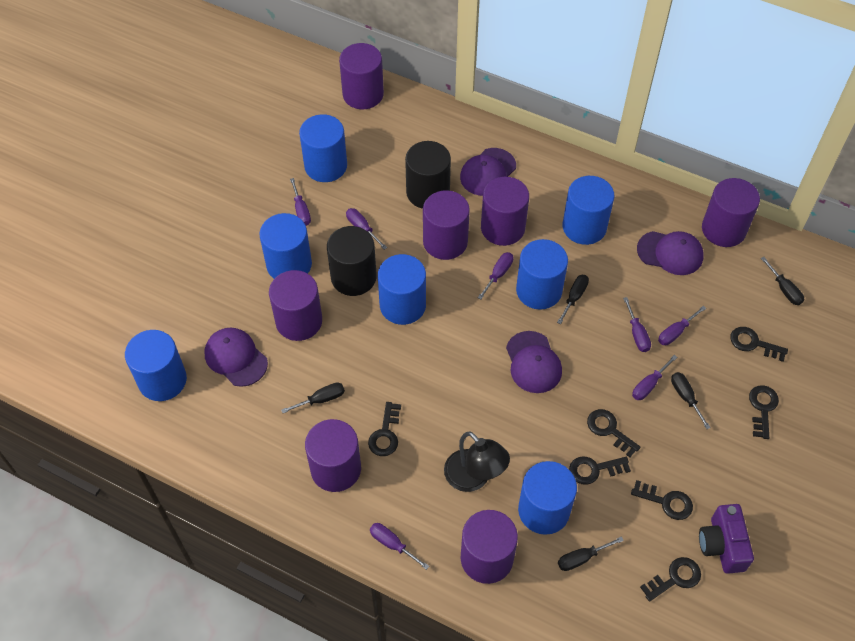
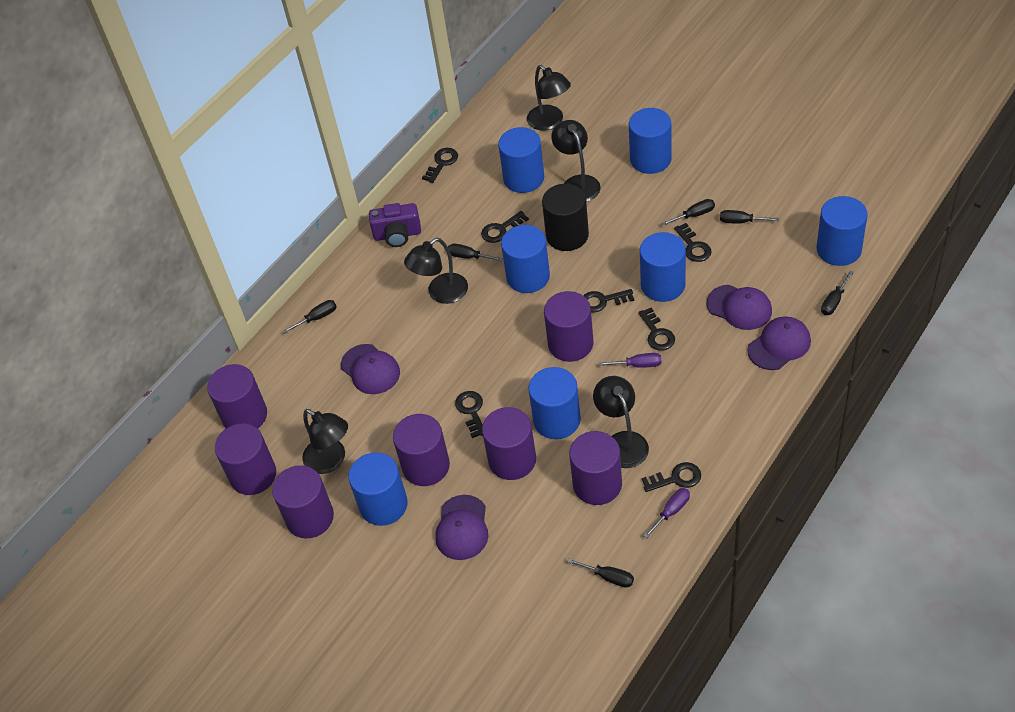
black cylinder: [327,226,377,296] [405,141,451,209] = 2 -> [542,184,589,251] = 1
black lamp: [444,432,510,492] = 1 -> [302,409,348,474] [404,238,468,304] [527,65,571,131] [551,120,600,202] [593,376,649,468] = 5
black screwdriver: [281,382,345,413] [557,275,589,324] [558,536,624,571] [671,372,711,429] [761,257,804,305] = 5 -> [283,300,337,333] [448,244,503,261] [567,558,634,588] [662,199,715,226] [720,210,779,223] [821,271,854,315] = 6
purple screwdriver: [290,178,311,226] [346,208,387,250] [370,523,429,570] [478,252,513,299] [623,297,651,352] [632,355,677,400] [658,306,706,345] = 7 -> [599,353,662,368] [644,488,690,538] = 2

